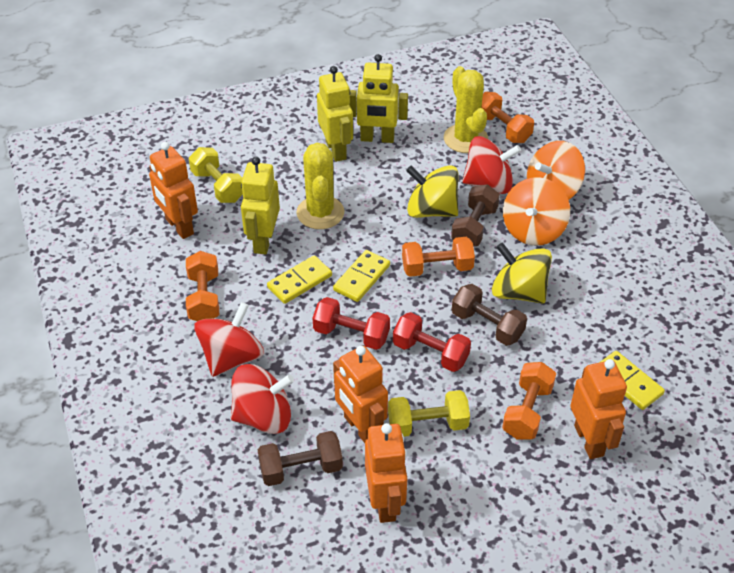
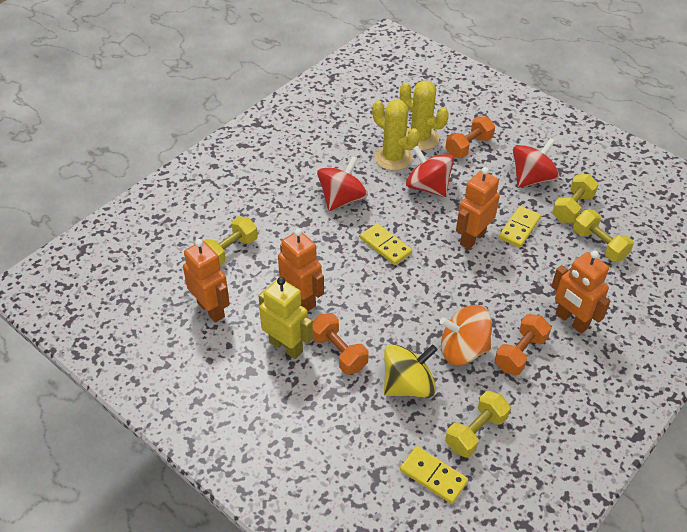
brown dumbbell: [258,431,343,486] [451,184,500,247] [452,284,527,346] = 3 -> none = 0
orange dumbbell: [186,251,219,321] [402,237,475,277] [481,92,534,143] [502,362,556,440] = 4 -> [312,313,369,375] [445,117,495,158] [495,314,551,375] = 3
orange spinning top: [503,177,570,245] [527,141,585,200] = 2 -> [440,305,492,365] = 1
red dumbbell: [313,297,390,350] [393,312,471,372] = 2 -> none = 0
yellow dumbbell: [189,147,243,203] [388,390,470,437] = 2 -> [204,216,258,265] [445,391,511,458] [552,174,599,223] [573,210,634,262] = 4
yellow robot: [241,156,280,255] [317,66,353,162] [349,54,408,143] = 3 -> [259,277,313,359] = 1
yellow spinning top: [406,165,459,218] [492,243,552,304] = 2 -> [384,344,437,398] = 1

